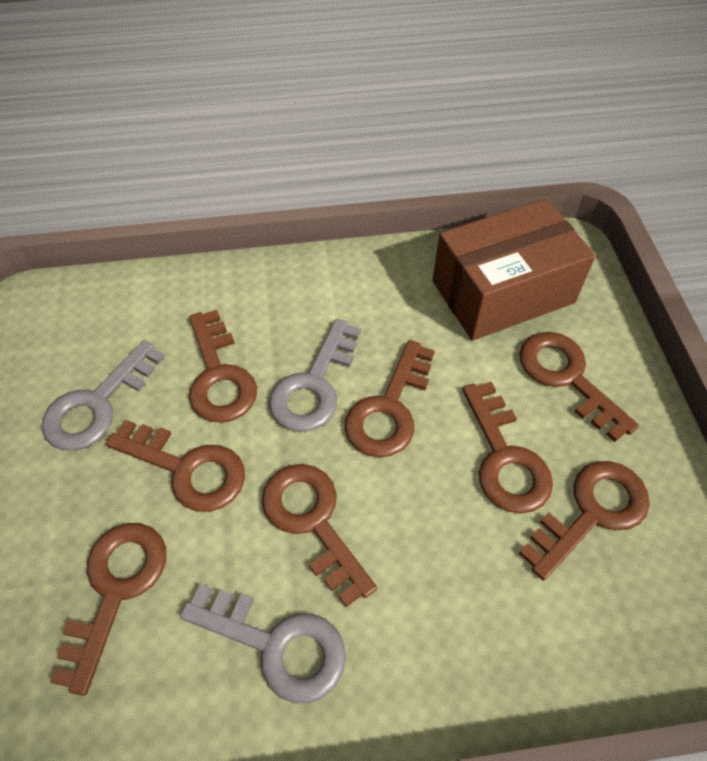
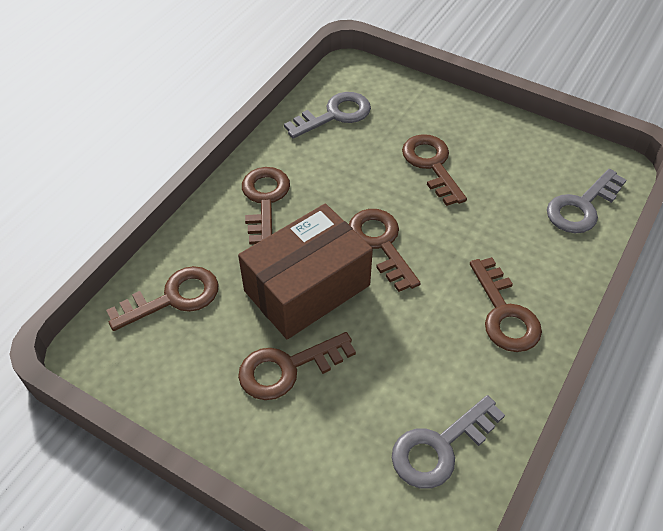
brown key: [50,523,166,696] [106,420,245,512] [189,310,257,423] [262,464,377,607] [345,340,435,457] [462,382,553,514] [519,332,639,442] [519,461,650,581] = 8 -> [106,266,219,331] [238,332,356,400] [242,167,290,245] [349,209,420,292] [402,134,467,206] [470,257,542,352] = 6

